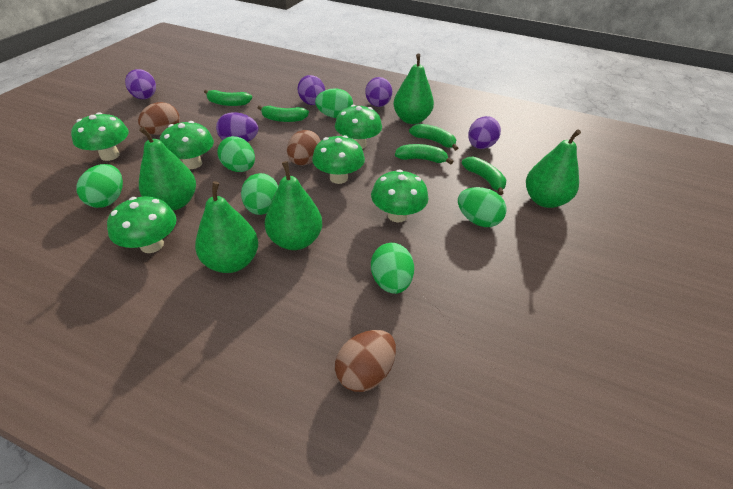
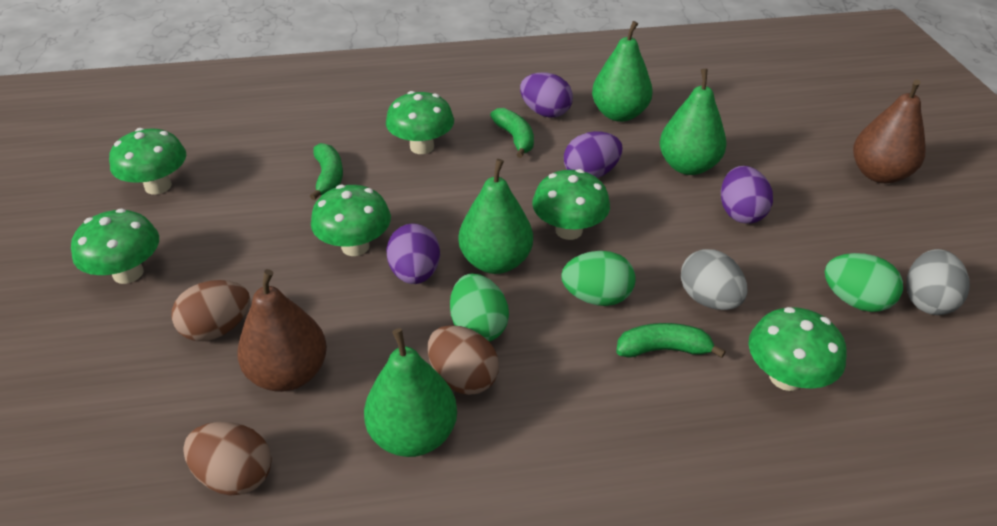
brown pear: none = 0 -> [237,269,327,392] [853,80,926,183] = 2
green banana: [204,90,252,106] [258,105,309,122] [395,144,453,164] [409,124,458,151] [461,157,506,195] = 5 -> [310,143,343,201] [490,108,534,158] [616,323,726,358] = 3
green egg: [76,164,123,208] [217,136,255,172] [241,173,278,215] [315,88,353,118] [371,243,414,294] [458,187,507,227] = 6 -> [450,273,509,342] [561,251,636,306] [825,253,903,312] = 3
green pear: [139,127,196,210] [195,181,258,273] [265,161,322,250] [393,54,434,124] [526,129,581,208] = 5 -> [364,328,457,457] [459,159,533,274] [592,21,653,122] [659,69,727,175] = 4
grey egg: none = 0 -> [681,249,747,310] [906,249,970,315] = 2
purple egg: [125,69,156,99] [216,112,258,142] [298,75,325,105] [365,77,392,107] [468,116,501,149] = 5 -> [387,223,440,284] [520,73,573,118] [564,131,622,178] [721,166,773,224] = 4

